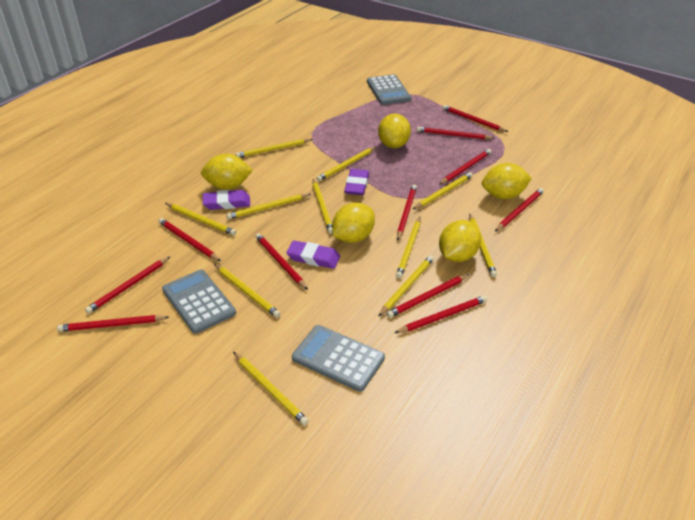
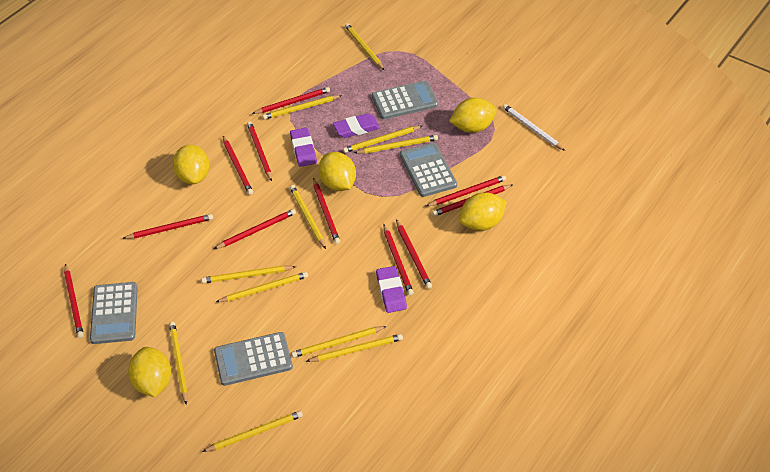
grey calculator: [162,269,236,334] [292,325,385,392] [367,74,411,105] = 3 -> [90,282,138,344] [214,332,293,386] [372,81,438,119] [400,143,457,197] = 4
white pencil: none = 0 -> [503,104,565,151] = 1

